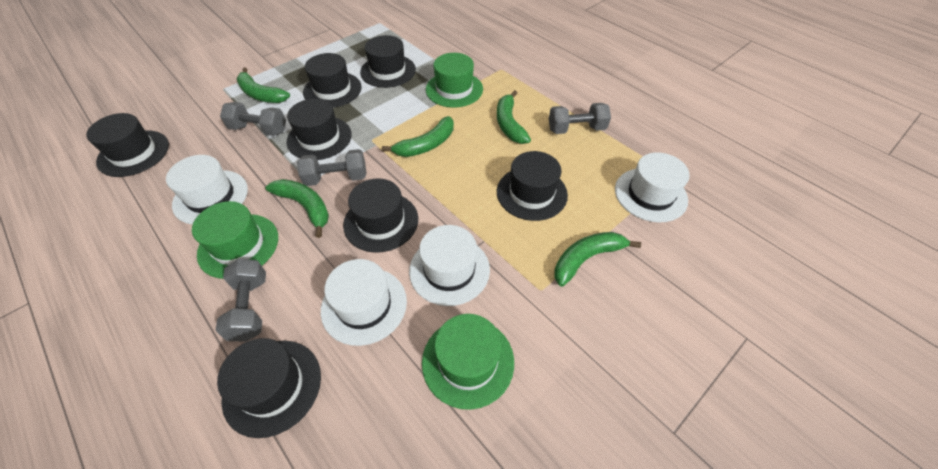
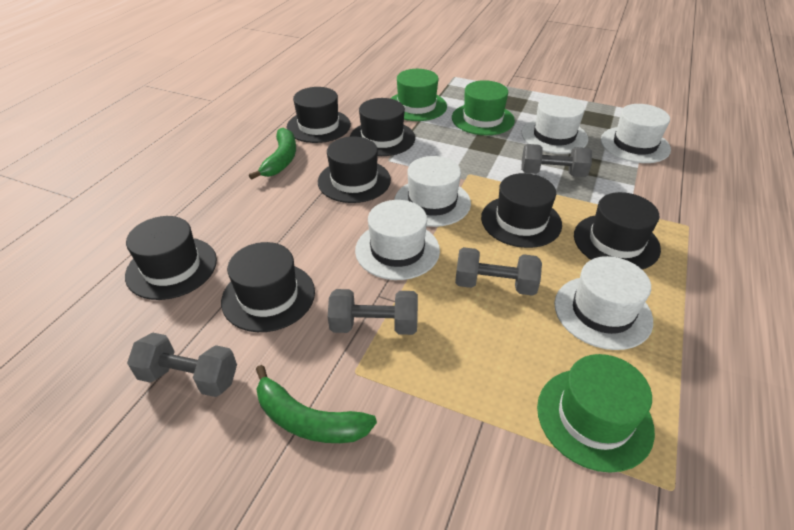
green banana: [237,67,290,103] [265,179,329,238] [382,116,454,157] [497,90,531,144] [554,232,641,287] = 5 -> [249,128,296,180] [256,365,377,443] = 2
white hat: [166,155,248,225] [321,259,407,346] [409,225,490,306] [615,152,690,222] = 4 -> [355,200,440,280] [394,156,471,227] [521,96,588,154] [554,256,653,350] [601,104,671,163] = 5

